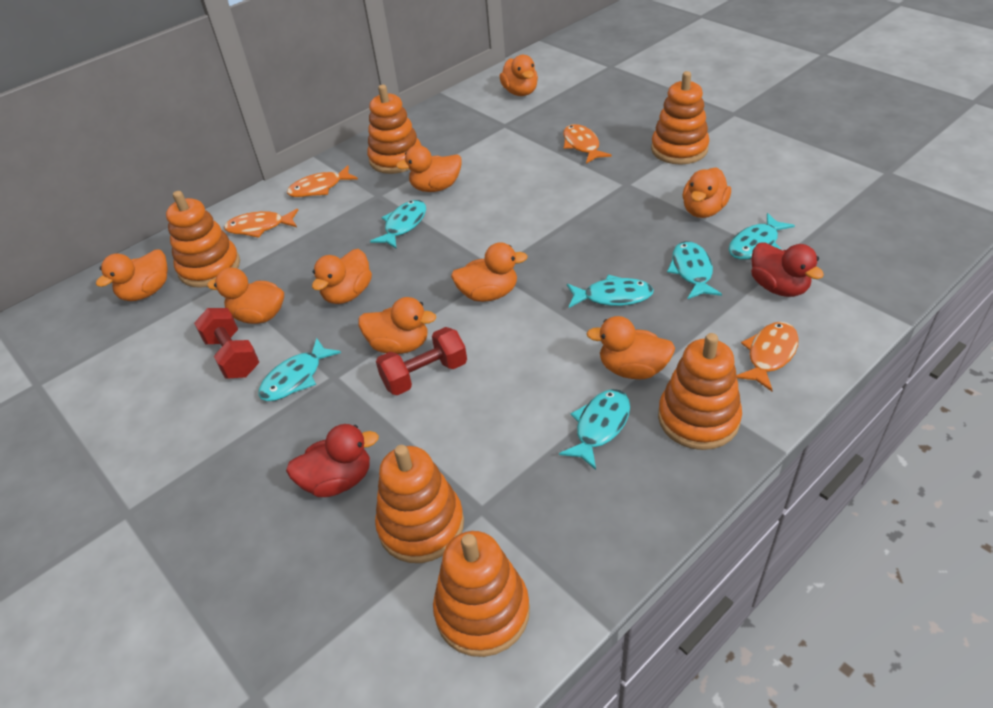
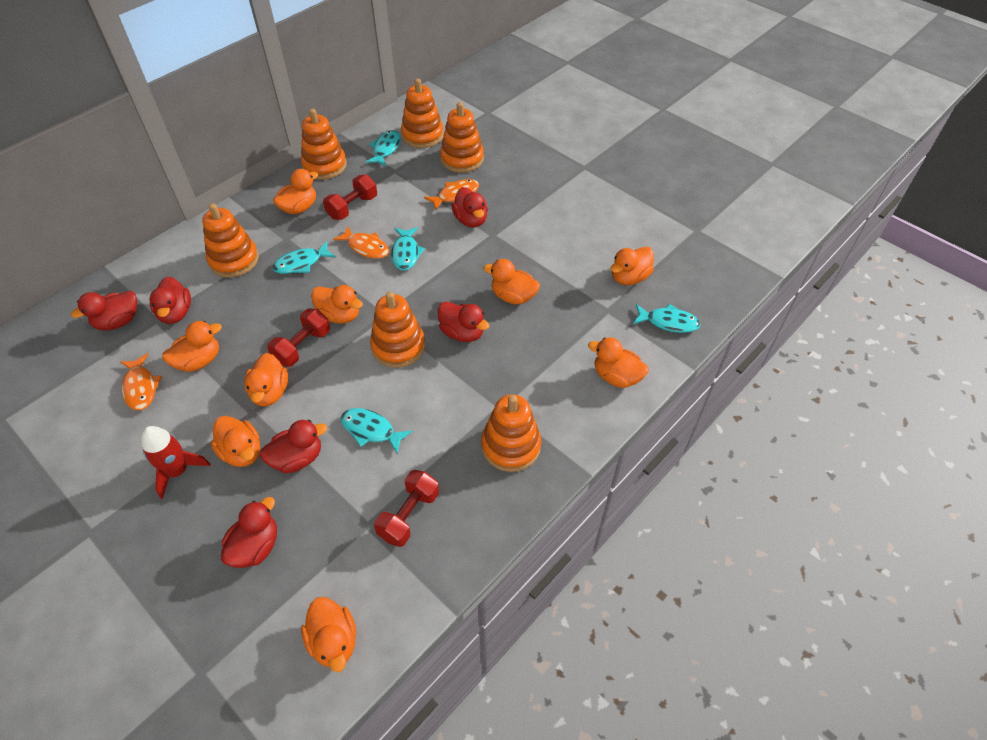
orange fish: [224,209,298,238] [287,165,358,197] [563,124,612,164] [736,322,799,391] = 4 -> [120,353,162,410] [333,226,389,259] [424,179,479,210] = 3
red duck: [286,424,379,497] [751,242,824,297] = 2 -> [71,291,137,330] [150,277,191,324] [221,497,277,568] [260,420,327,474] [438,302,489,342] [451,187,488,228] = 6
red dumbbell: [194,308,259,378] [376,327,467,395] = 2 -> [267,309,330,367] [323,175,377,220] [374,470,439,547] = 3
red rocket: none = 0 -> [141,426,210,499] = 1
turquoise fish: [258,338,341,401] [370,200,426,249] [559,389,630,470] [567,275,654,308] [667,241,722,299] [729,213,795,260] = 6 -> [272,241,336,274] [341,408,412,454] [366,130,401,166] [391,227,425,271] [633,304,701,333] = 5

